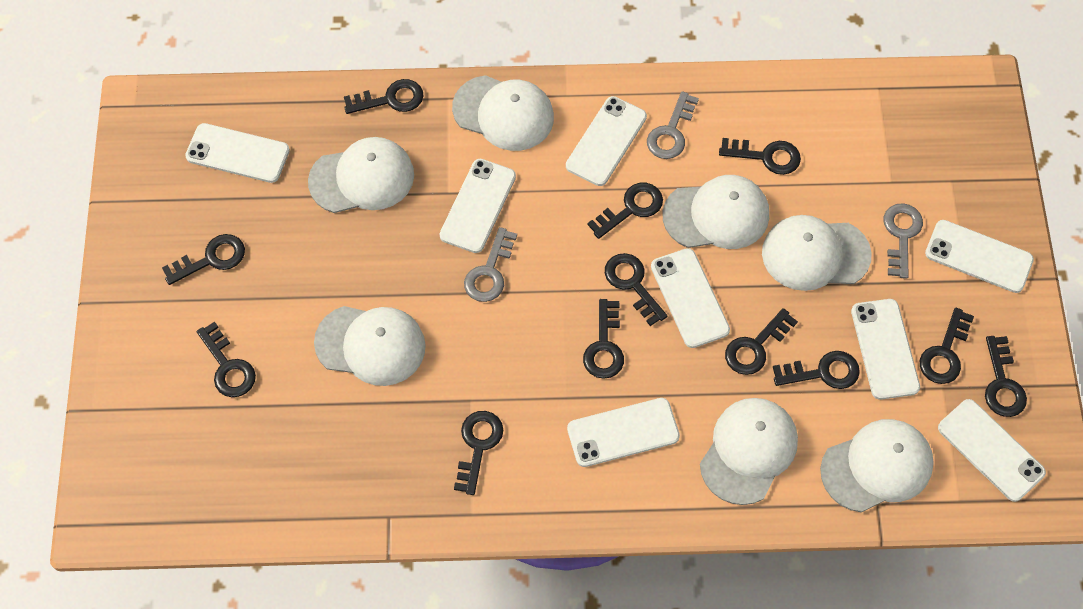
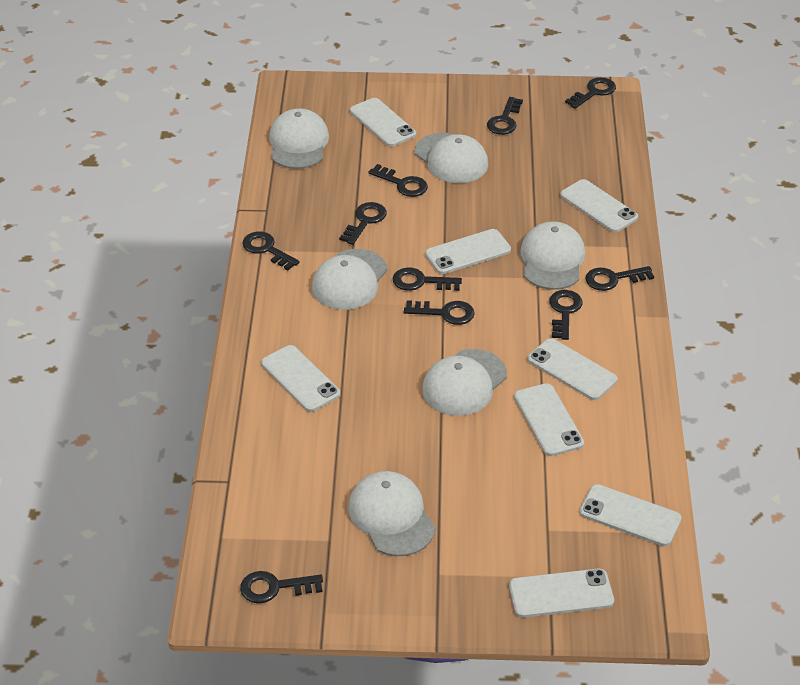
black key: [162,234,245,285] [197,322,256,397] [344,79,423,114] [454,411,503,495] [583,299,624,379] [587,183,663,239] [605,253,667,326] [719,138,801,175] [725,308,798,375] [773,351,860,389] [919,308,974,384] [985,336,1027,417] = 12 -> [240,571,323,604] [242,231,300,270] [339,202,387,245] [368,164,428,197] [392,267,462,291] [404,300,475,325] [487,97,523,135] [549,290,583,340] [565,77,616,109] [585,266,654,291] = 10
grey key: [464,227,517,302] [647,91,699,159] [884,203,923,279] = 3 -> none = 0
white cap: [308,137,414,213] [314,306,426,386] [452,75,554,151] [663,175,769,249] [700,398,798,505] [762,215,872,291] [820,419,934,512] = 7 -> [269,108,329,169] [312,249,388,310] [348,471,436,556] [415,133,488,183] [422,349,507,416] [520,221,585,290] = 6

